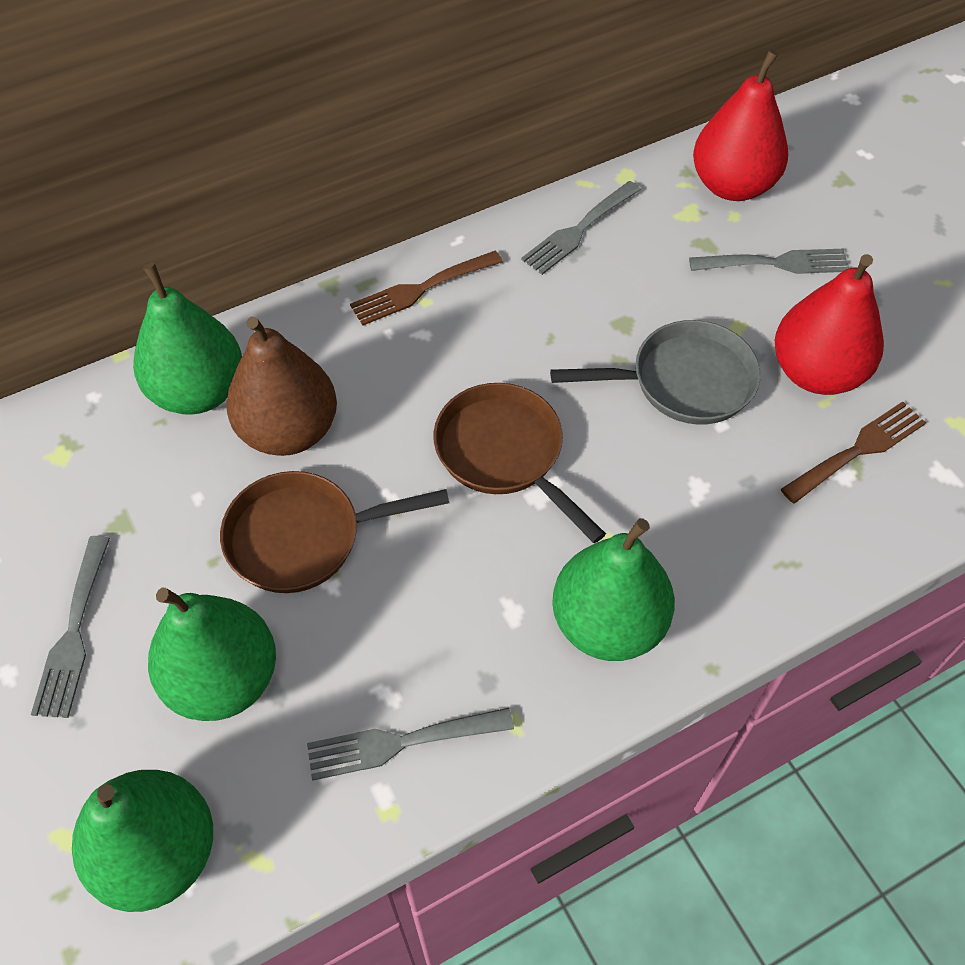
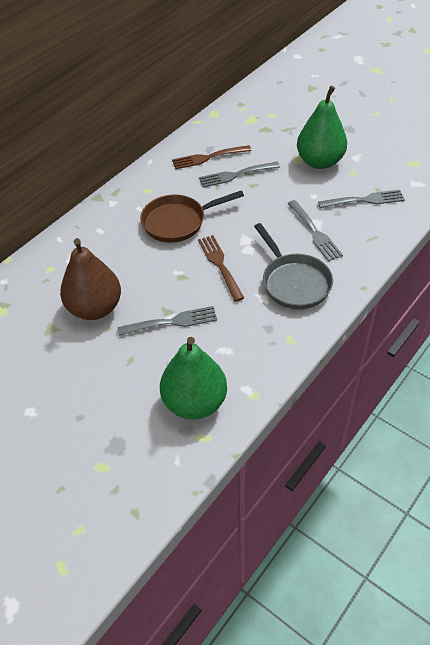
brown pan: [220,471,449,593] [433,383,606,543] = 2 -> [140,190,244,243] = 1
green pear: [72,770,213,912] [133,263,242,415] [148,588,276,721] [552,518,675,661] = 4 -> [160,337,227,419] [297,86,347,169] = 2
red pear: [693,49,788,201] [775,254,884,395] = 2 -> none = 0

